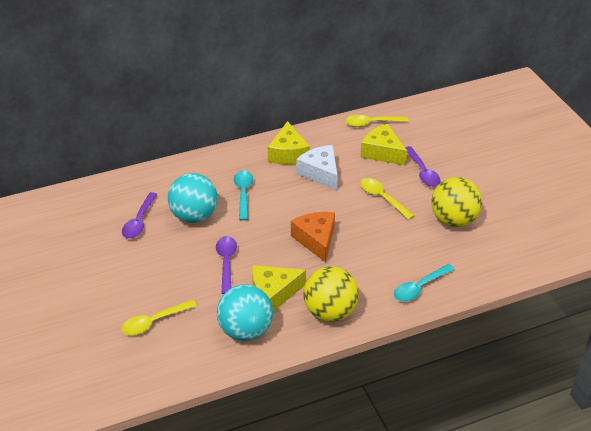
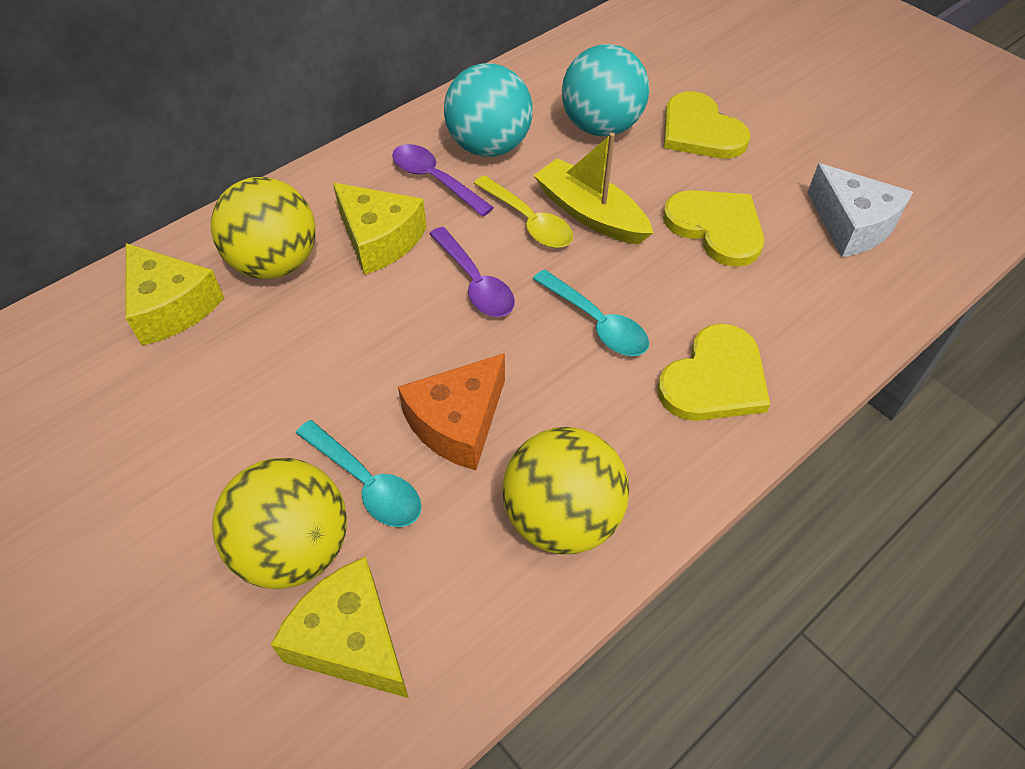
purple spoon: [122,192,158,239] [216,236,237,294] [405,146,441,187] = 3 -> [392,144,494,217] [430,227,515,317] = 2
yellow ball: [303,266,359,322] [431,177,482,227] = 2 -> [211,177,315,279] [212,458,347,589] [503,427,629,554] = 3
yellow boat: none = 0 -> [534,132,653,244] = 1
yellow heart: none = 0 -> [658,324,770,421] [663,190,764,267] [664,91,751,158] = 3
yellow spoon: [121,300,197,335] [345,115,409,127] [360,178,415,220] = 3 -> [474,176,573,248] = 1

